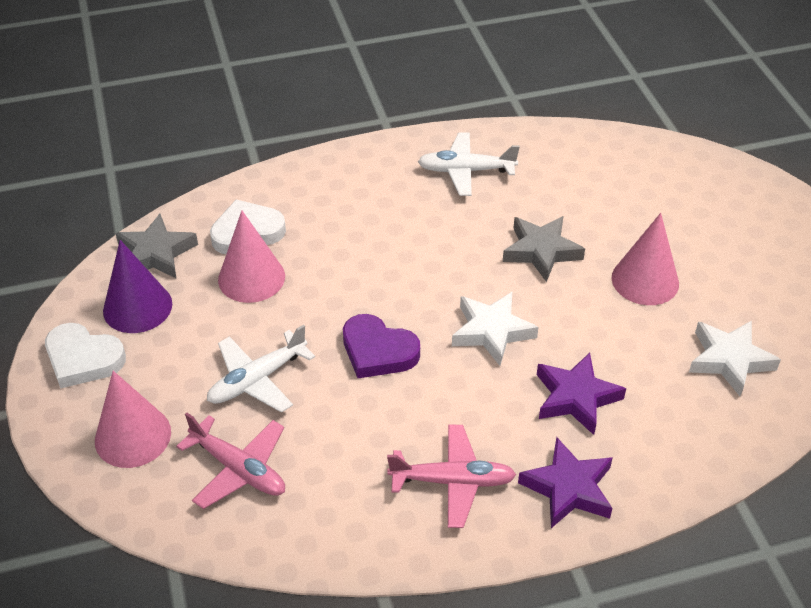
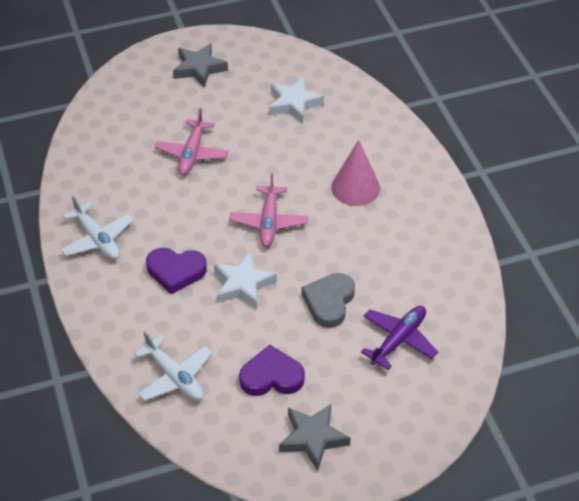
grey heart: none = 0 -> [302,273,355,328] = 1
pink cone: [95,371,171,468] [218,211,285,303] [612,213,679,305] = 3 -> [331,140,380,206] = 1
purple cone: [103,240,172,333] = 1 -> none = 0
purple heart: [343,314,420,378] = 1 -> [146,248,207,294] [239,345,305,396] = 2
purple plane: none = 0 -> [361,306,438,370] = 1
purple star: [518,437,613,528] [537,353,626,435] = 2 -> none = 0
white heart: [45,323,126,388] [210,200,286,254] = 2 -> none = 0

